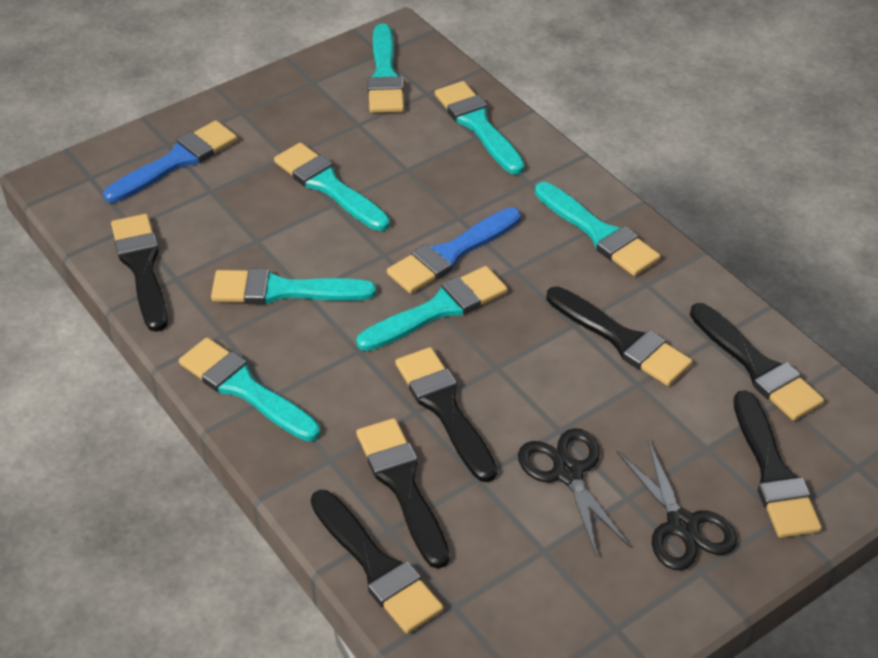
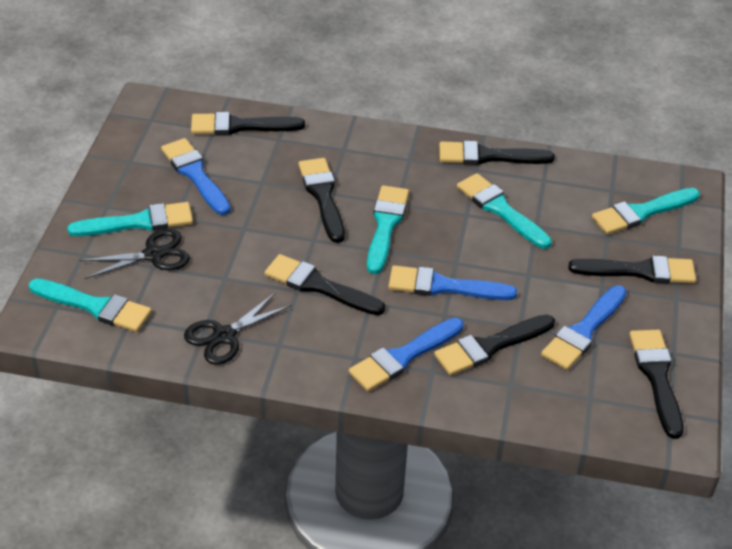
blue brush: [103,120,237,203] [387,207,521,293] = 2 -> [161,138,231,215] [349,318,464,391] [388,265,517,300] [541,285,627,370] = 4
turquoise brush: [179,338,320,442] [211,268,376,304] [274,143,390,231] [356,266,508,351] [367,24,404,113] [435,81,525,175] [535,182,661,276] = 7 -> [29,278,152,332] [68,202,193,236] [367,185,409,274] [457,173,552,249] [592,188,700,235] = 5

